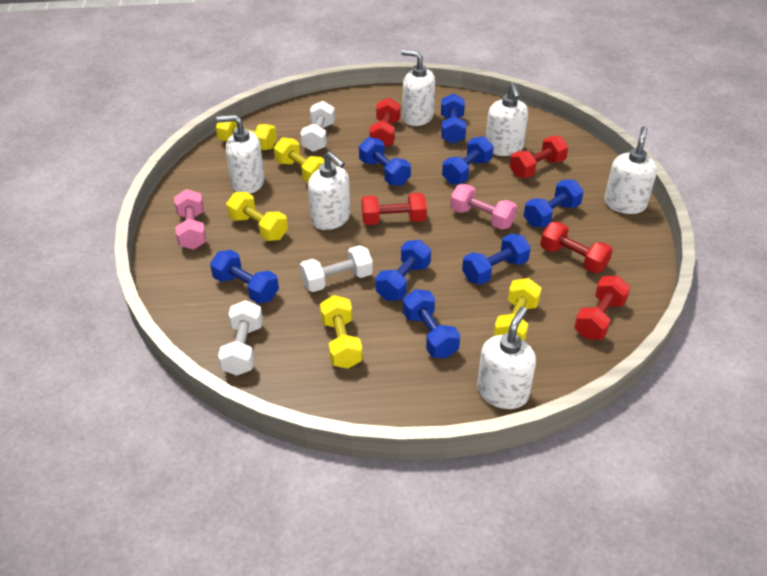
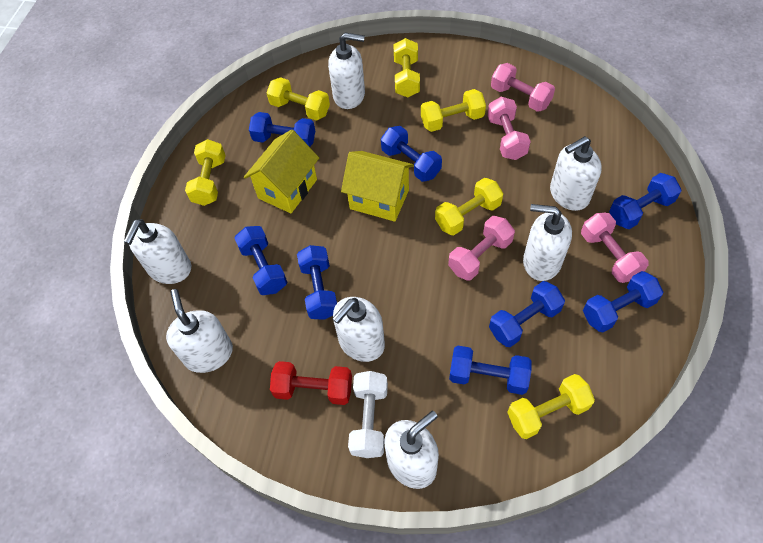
pink dumbbell: [174,189,206,250] [450,184,517,230] = 2 -> [448,216,515,280] [487,97,531,160] [491,63,555,112] [581,213,649,283] = 4
red dumbbell: [361,193,427,225] [370,98,400,147] [510,136,568,178] [540,222,613,273] [574,276,631,340] = 5 -> [270,361,352,405] = 1
white dumbbell: [218,300,263,376] [300,101,335,152] [300,245,373,292] = 3 -> [348,371,388,458] = 1
white soap dispenser: [217,115,265,194] [308,151,350,230] [401,50,435,126] [477,307,536,409] [486,83,528,156] [604,126,657,214] = 6 -> [124,219,191,284] [166,289,233,373] [328,33,365,109] [332,297,385,362] [384,411,439,489] [523,204,572,281] [550,136,602,211] = 7
yellow dumbbell: [216,115,277,150] [226,192,288,241] [274,137,324,182] [320,295,363,369] [493,278,542,341] = 5 -> [185,139,226,206] [266,77,330,121] [393,38,420,97] [421,89,486,132] [435,178,503,235] [507,374,595,439] = 6
yellow house: none = 0 -> [244,129,319,213] [341,151,414,222] = 2

